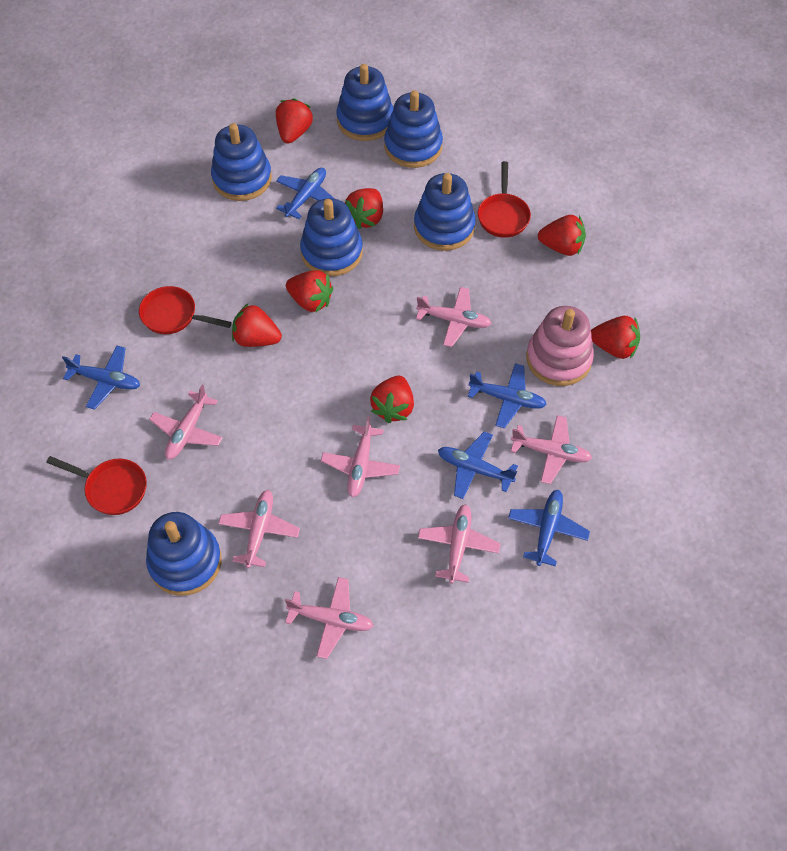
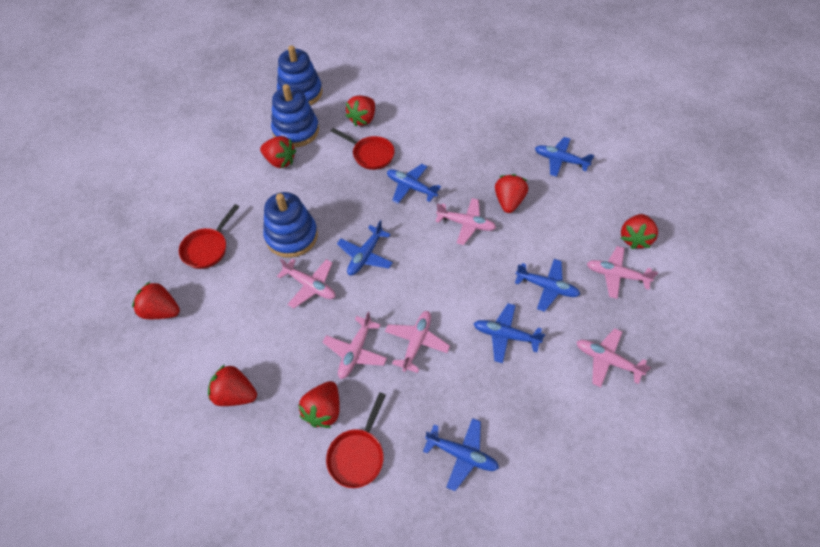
blue plane: [62,346,140,410] [276,168,335,219] [438,432,518,499] [468,363,547,428] [508,490,590,566] = 5 -> [337,220,393,276] [387,164,441,204] [423,418,499,491] [474,303,545,363] [515,259,580,312] [535,137,594,177] = 6
blue stacking toy: [146,512,222,596] [211,123,272,201] [300,198,363,276] [336,64,394,141] [384,90,443,168] [414,173,476,251] = 6 -> [263,192,318,258] [271,84,319,147] [277,45,322,106] = 3
pink plane: [149,384,223,459] [218,490,300,568] [285,577,374,659] [321,416,400,497] [416,287,492,347] [418,504,500,584] [511,415,592,484] = 7 -> [277,258,335,308] [323,311,387,379] [385,311,450,373] [435,198,496,245] [577,329,651,388] [587,246,658,299] = 6
pink stacking toy: [526,306,594,386] = 1 -> none = 0

